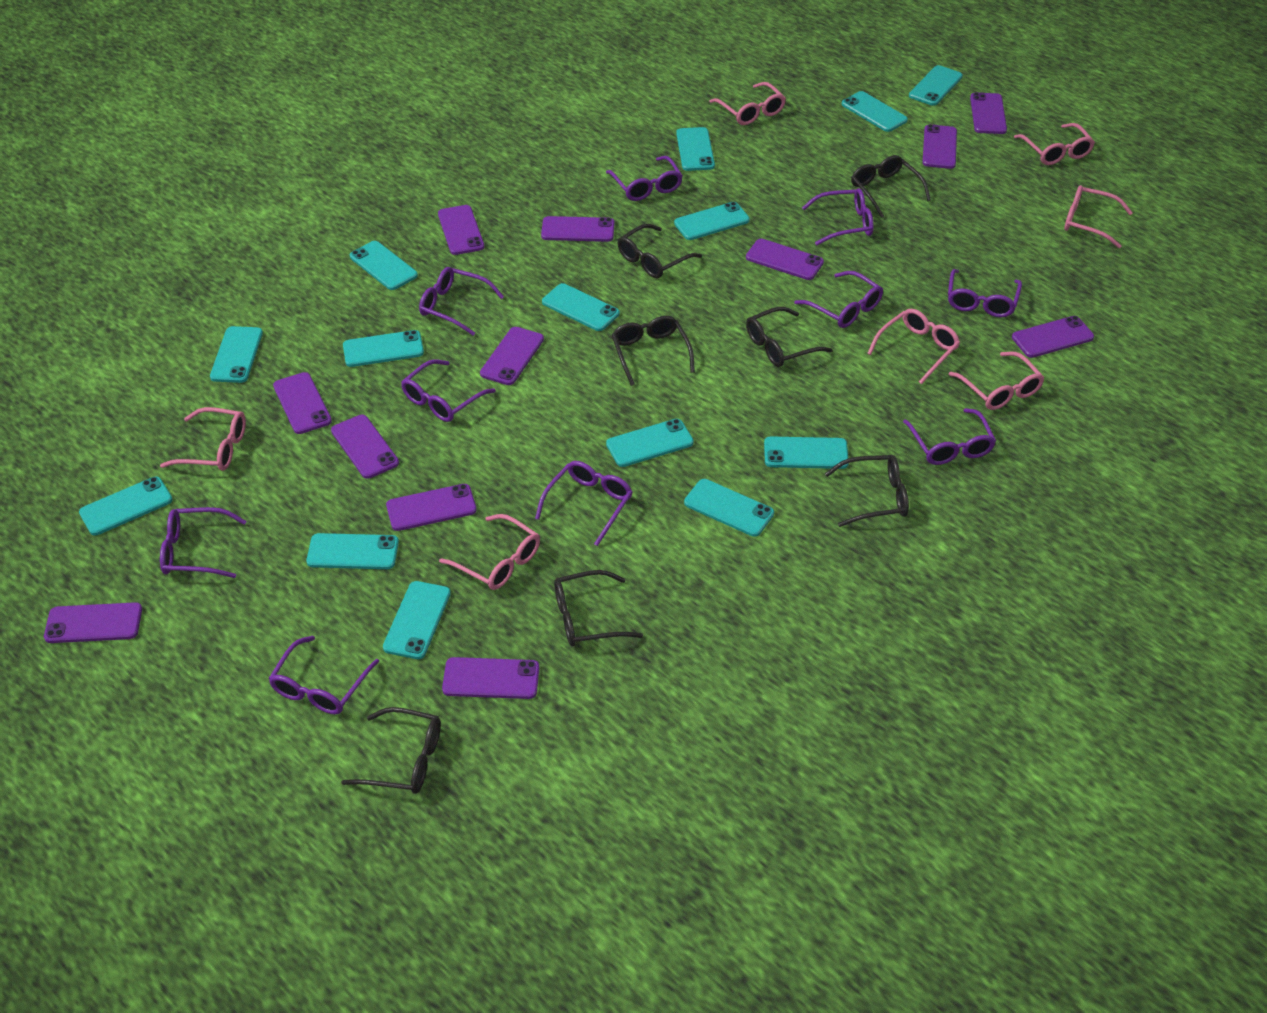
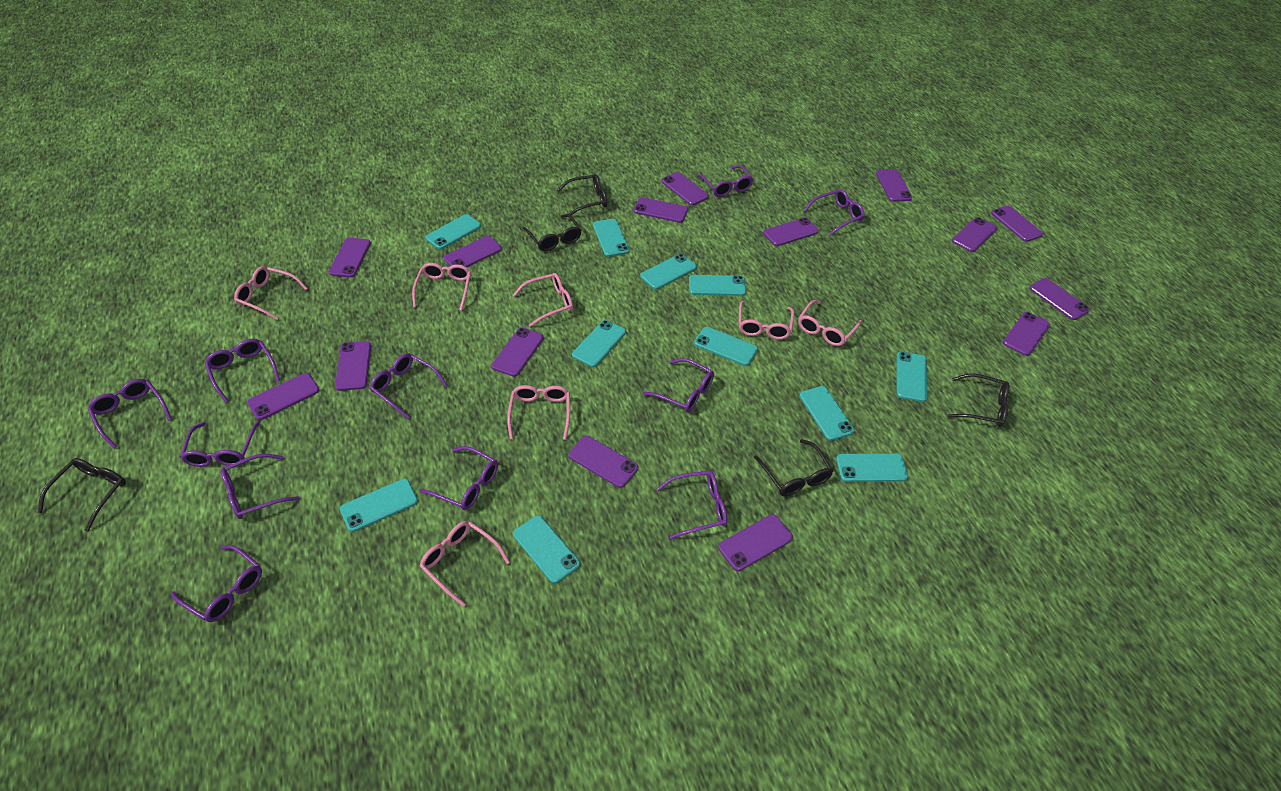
black glasses: [341,707,441,794] [554,570,643,646] [612,316,695,386] [618,224,702,278] [746,307,833,367] [825,455,909,527] [851,155,931,218] = 7 -> [38,458,126,531] [522,214,581,251] [557,174,607,215] [754,439,833,496] [948,373,1009,427] = 5
purple glasses: [160,507,247,578] [268,636,379,714] [401,359,496,422] [419,267,504,336] [535,461,633,546] [606,156,683,201] [794,271,883,328] [802,188,874,245] [903,408,996,465] [948,269,1022,318] = 10 -> [88,379,172,449] [171,545,262,622] [180,421,260,467] [205,339,280,403] [221,453,299,519] [370,353,448,419] [419,446,498,510] [643,358,714,412] [657,471,727,539] [697,165,753,197] [803,189,865,235] = 11
purple phone: [44,602,142,643] [273,372,332,434] [331,415,399,479] [386,484,477,531] [438,205,484,255] [442,657,539,699] [480,327,544,385] [541,216,615,242] [746,239,824,280] [922,124,957,169] [970,92,1007,134] [1012,316,1094,358] = 12 -> [247,373,319,420] [328,238,371,277] [335,341,371,391] [444,236,502,267] [492,328,544,377] [568,436,638,488] [634,197,688,223] [662,172,709,205] [718,514,793,571] [763,218,818,246] [876,169,912,202] [952,217,997,252] [991,205,1043,242] [1003,312,1050,356] [1029,278,1090,320] = 15
turquoise phone: [79,477,173,535] [210,326,263,383] [306,533,399,569] [343,330,424,367] [350,241,418,290] [383,581,451,659] [542,283,620,331] [606,419,694,467] [674,202,750,240] [676,127,715,171] [684,479,774,537] [764,436,849,469] [842,91,908,132] [909,65,963,106] = 14 -> [340,479,418,532] [425,214,481,249] [513,516,580,583] [572,320,626,367] [593,219,630,257] [640,254,697,289] [689,275,746,296] [694,327,758,366] [799,386,854,441] [836,453,908,482] [896,352,928,402] = 11

